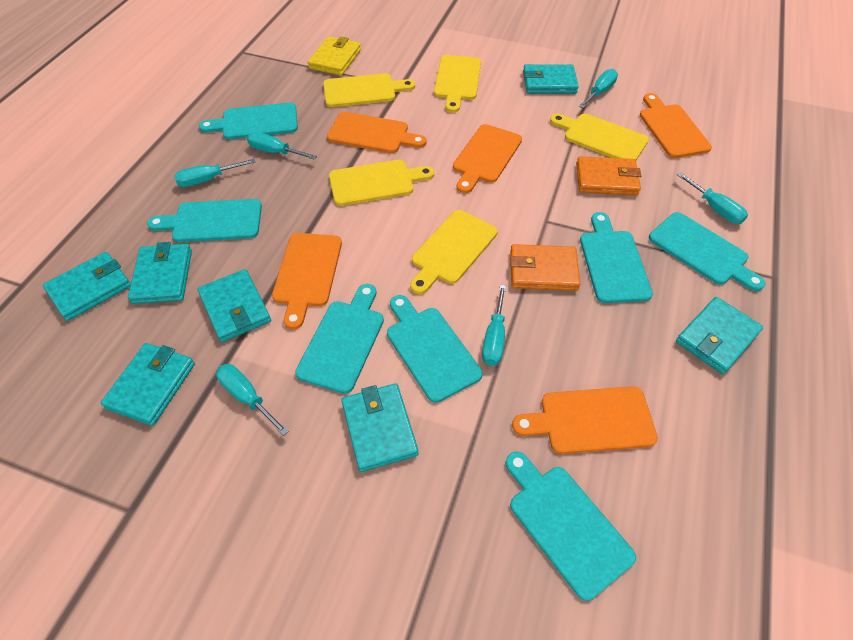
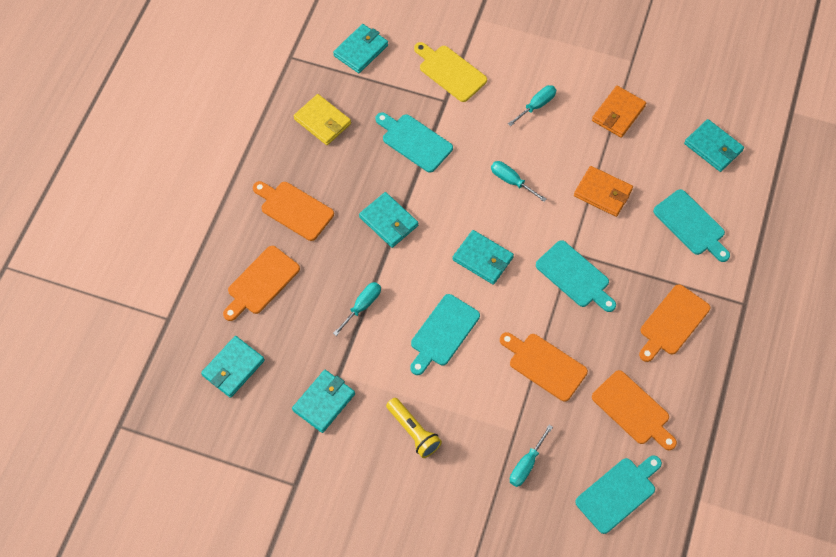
turquoise cutting board: [147,199,262,242] [199,103,298,140] [295,284,384,394] [387,295,483,403] [505,452,636,601] [580,212,653,303] [649,212,765,291] = 7 -> [375,112,453,173] [410,294,480,375] [536,240,616,312] [575,455,662,534] [653,189,730,262] = 5
turquoise screwdriver: [174,159,255,187] [216,364,289,436] [247,132,317,160] [482,285,506,366] [579,69,618,108] [676,172,748,224] = 6 -> [333,282,381,336] [491,161,546,202] [508,85,556,126] [510,425,553,487] = 4
turquoise wallet: [43,252,131,321] [101,343,195,426] [128,242,192,304] [198,269,271,342] [341,383,418,472] [523,64,579,94] [676,297,763,374] = 7 -> [201,336,265,398] [292,370,355,433] [333,24,388,73] [359,192,419,248] [453,230,514,285] [684,119,744,172] = 6
yellow cutting board: [323,73,415,107] [329,160,434,206] [410,210,498,294] [434,55,481,113] [550,114,649,160] = 5 -> [414,42,487,102] = 1
yellow flashlight: none = 0 -> [386,398,442,458] = 1

